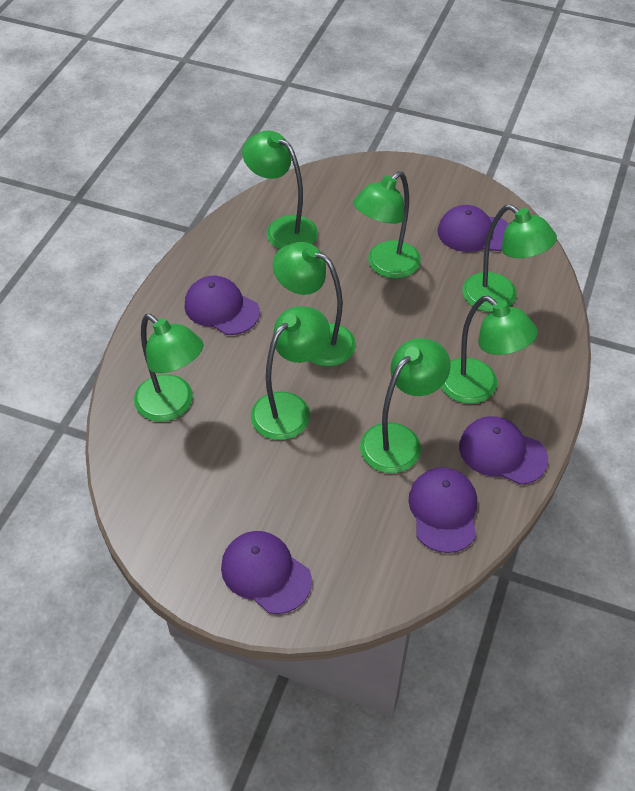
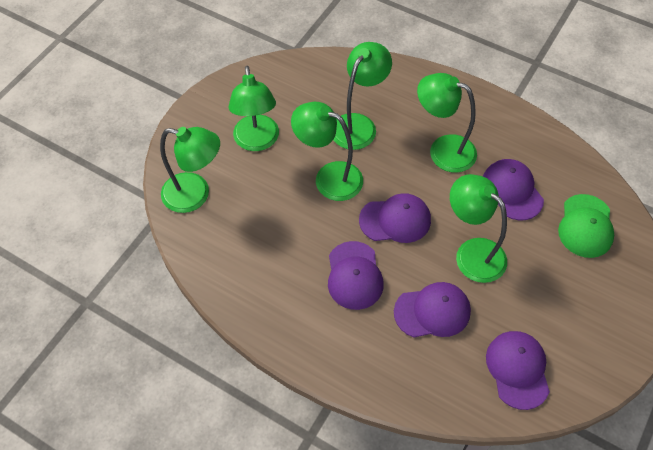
green cap: none = 0 -> [558,194,614,258] = 1
green lamp: [134,314,204,422] [242,131,318,249] [251,306,330,440] [273,242,356,366] [353,171,421,278] [360,338,451,473] [441,296,538,404] [462,205,557,312] = 8 -> [160,127,220,213] [228,66,279,151] [291,102,363,201] [333,42,392,150] [417,73,477,173] [450,174,507,283] = 6

